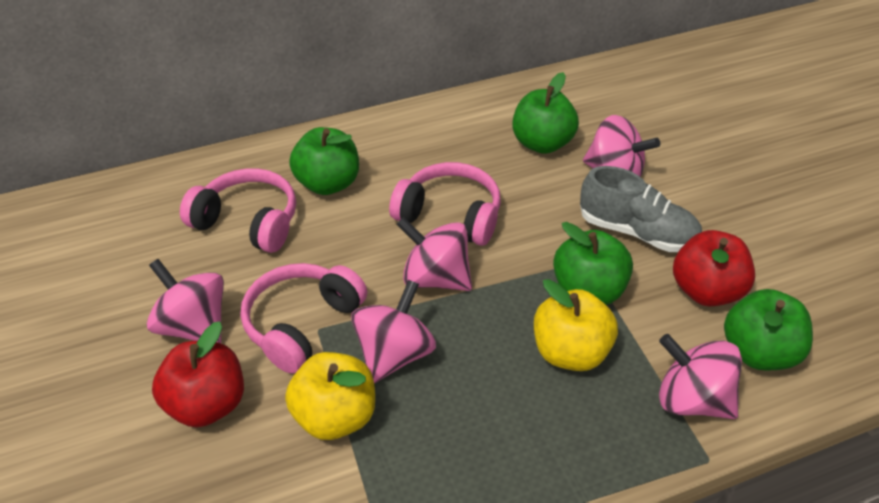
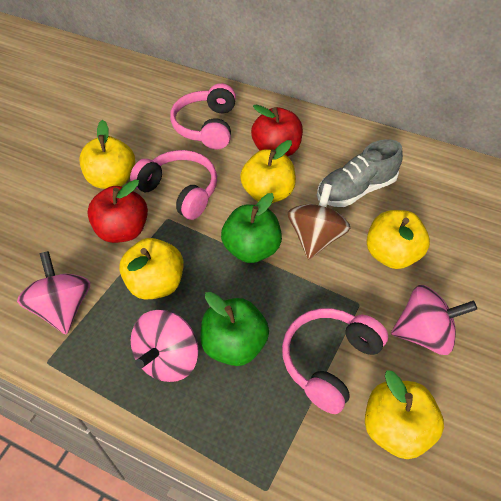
brown spinning top: none = 0 -> [288,184,350,260] = 1
green apple: [289,127,359,195] [512,72,579,154] [553,222,633,305] [724,289,813,370] = 4 -> [200,292,269,366] [221,193,282,263] = 2
pink spinning top: [147,259,224,343] [351,280,436,383] [397,217,472,291] [583,115,660,177] [659,334,742,419] = 5 -> [17,251,91,335] [131,310,199,382] [391,285,477,355] = 3
yellow apple: [285,352,375,440] [534,279,618,371] = 2 -> [79,120,135,189] [119,238,184,299] [240,140,296,203] [365,370,444,459] [367,210,430,269] = 5

